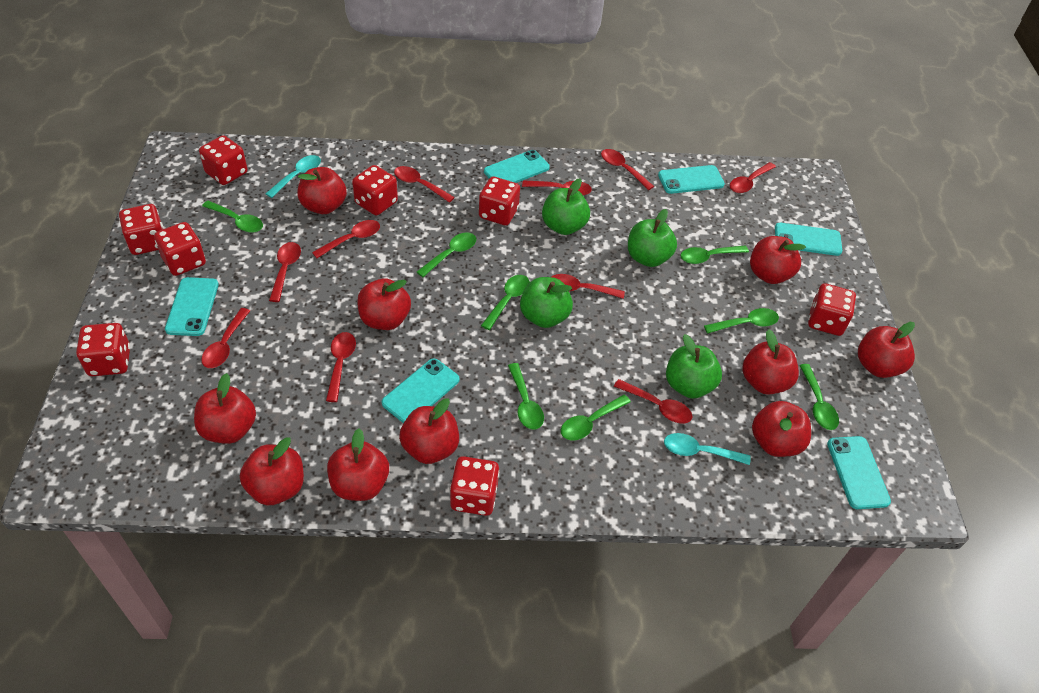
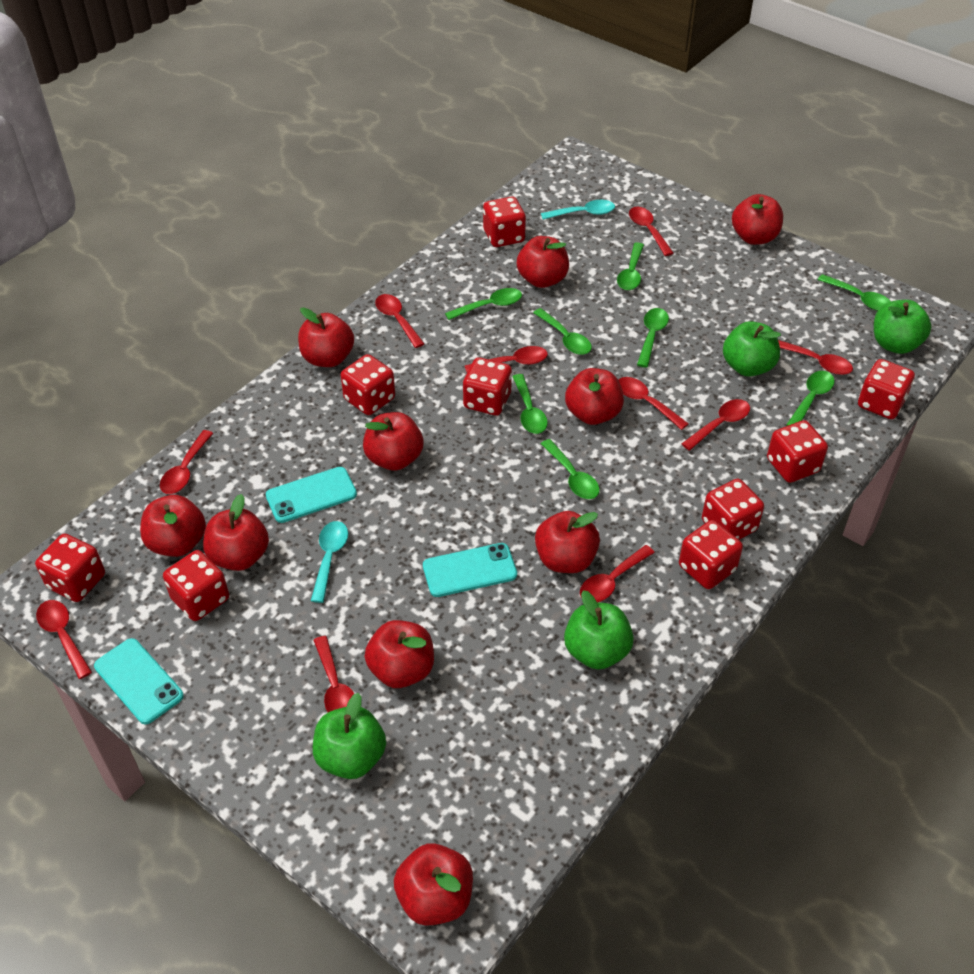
red dice: [76,323,130,376] [119,204,164,255] [154,222,206,276] [199,135,247,185] [352,165,398,216] [450,456,499,516] [479,176,520,226] [808,283,856,336] = 8 -> [35,533,105,602] [163,550,229,621] [341,354,395,415] [463,357,512,416] [483,196,526,247] [679,520,743,589] [702,479,764,540] [767,420,828,483] [858,359,915,419] = 9
turquoise phone: [165,277,219,336] [382,358,459,423] [484,150,550,183] [658,165,725,194] [775,223,842,256] [827,436,891,509] = 6 -> [94,638,184,724] [266,467,357,523] [423,543,517,597] = 3

